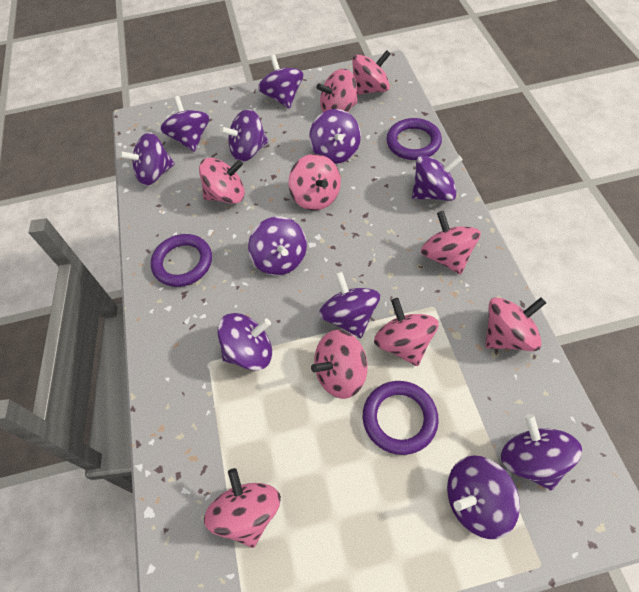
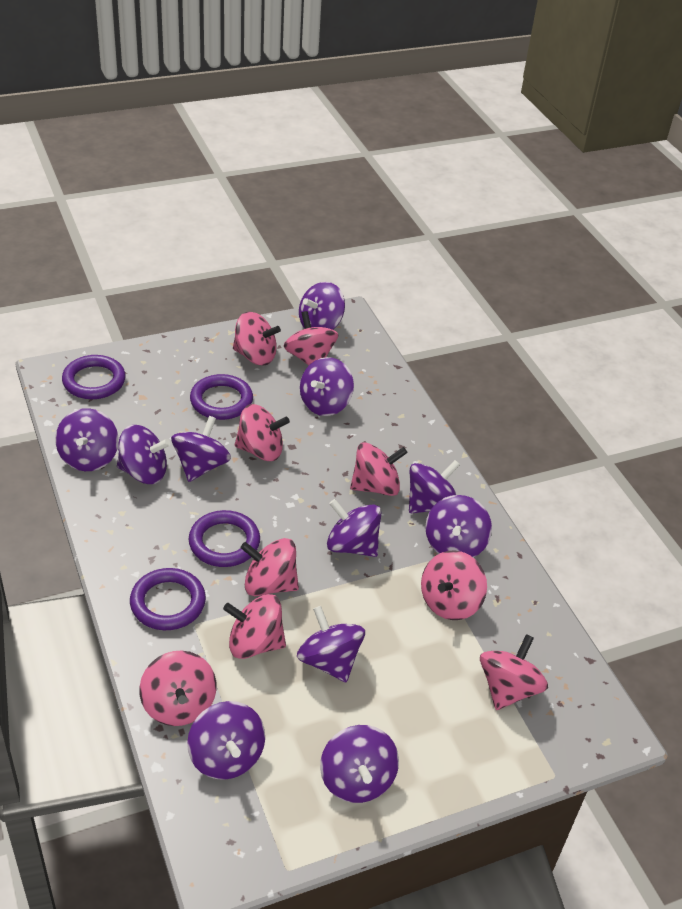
purple ring: [151,234,212,287] [363,381,439,455] [386,118,442,160] = 3 -> [62,355,125,399] [130,568,206,630] [189,510,260,567] [190,374,253,420] = 4

